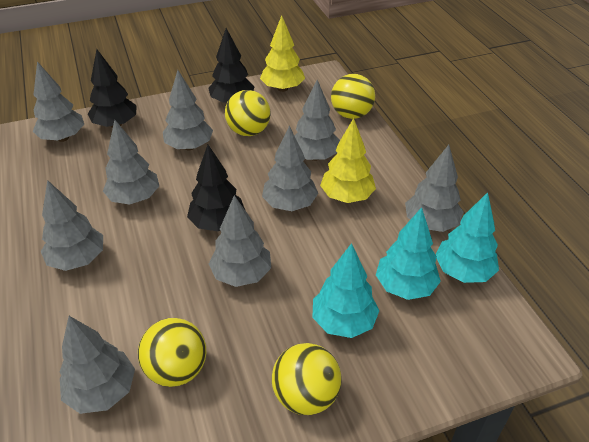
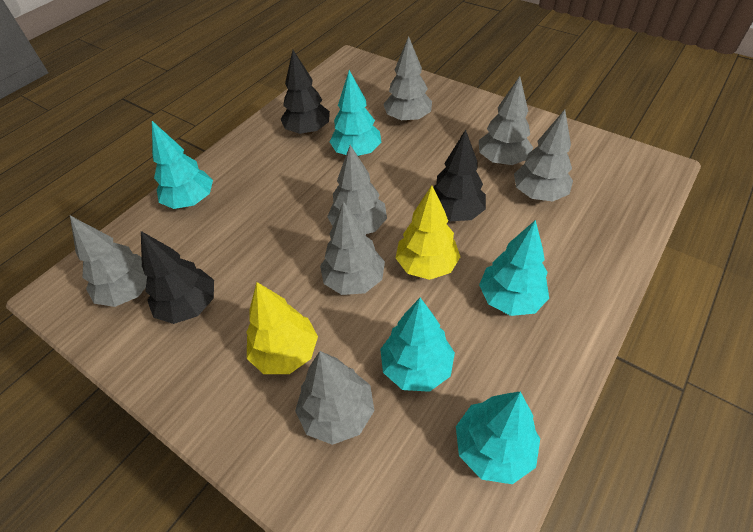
grey tree: [33,61,84,142] [41,180,103,271] [60,316,135,414] [103,120,159,205] [163,70,213,150] [209,195,271,287] [262,125,318,211] [295,80,340,161] [405,145,464,232] = 9 -> [70,216,147,307] [295,351,375,445] [320,201,385,295] [327,145,387,234] [383,36,432,122] [479,76,533,165] [514,109,573,202] = 7
turquoise tree: [313,243,380,338] [376,207,441,300] [436,192,499,283] = 3 -> [152,121,213,209] [329,70,382,156] [380,298,455,392] [456,392,540,484] [479,220,549,316] = 5
yellow ball: [138,318,206,387] [225,90,271,136] [272,343,342,415] [331,74,375,119] = 4 -> none = 0

